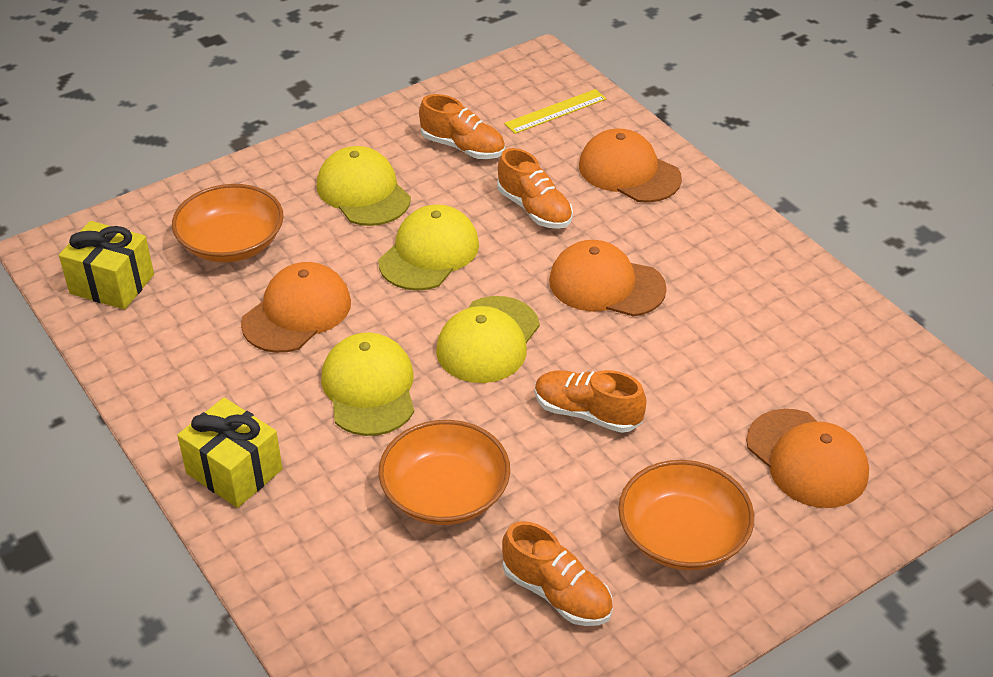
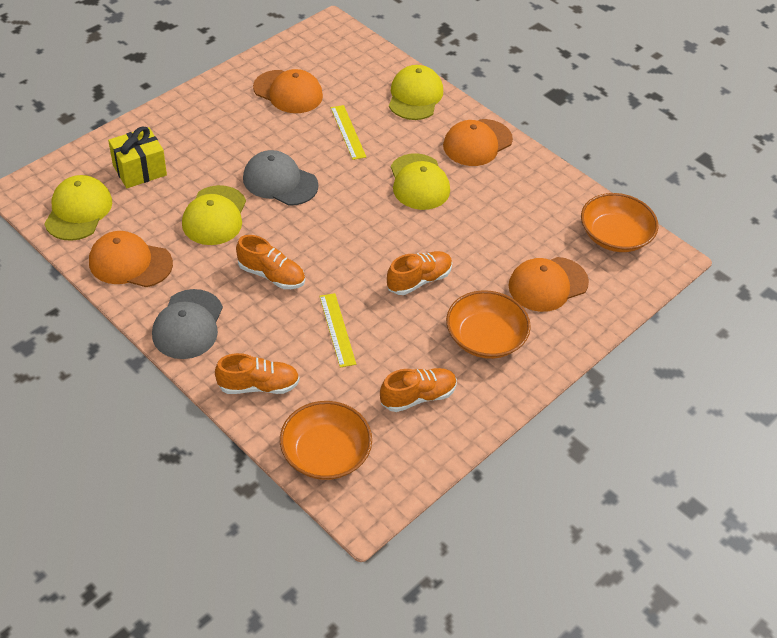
grey cap: none = 0 -> [152,289,223,359] [243,150,319,206] = 2
yellow gift: [59,221,154,310] [177,397,283,508] = 2 -> [108,126,167,188] = 1
yellow ruler: [504,89,606,134] = 1 -> [319,293,356,367] [331,105,366,160] = 2

